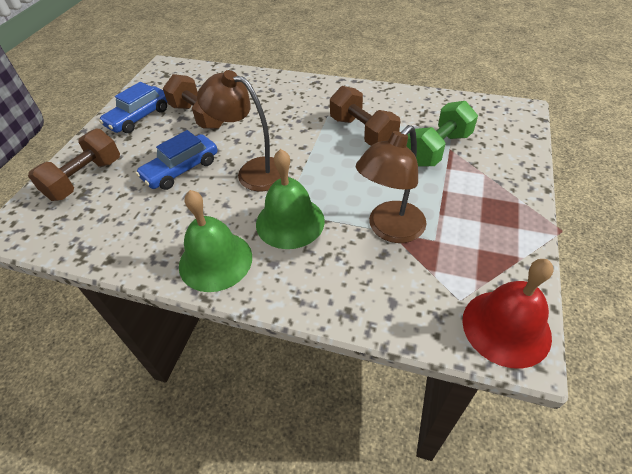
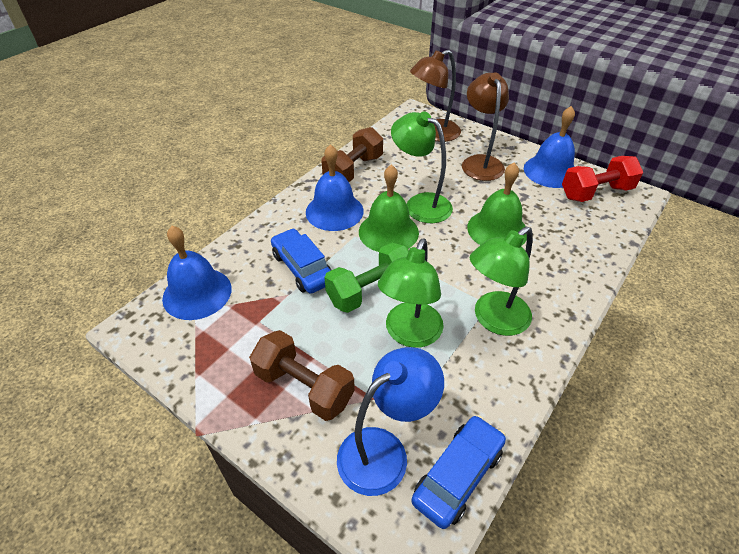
blue bell: none = 0 -> [162,226,232,320] [306,144,364,231] [524,106,575,188] = 3
blue lamp: none = 0 -> [337,347,444,496] = 1
brown dumbbell: [28,128,120,201] [163,74,223,129] [330,86,401,146] = 3 -> [249,330,355,421] [321,127,383,182] = 2
green lamp: none = 0 -> [378,238,444,348] [391,111,453,223] [470,227,533,336] = 3
red bell: [462,259,553,369] = 1 -> none = 0
red dumbbell: none = 0 -> [562,156,643,202] = 1

